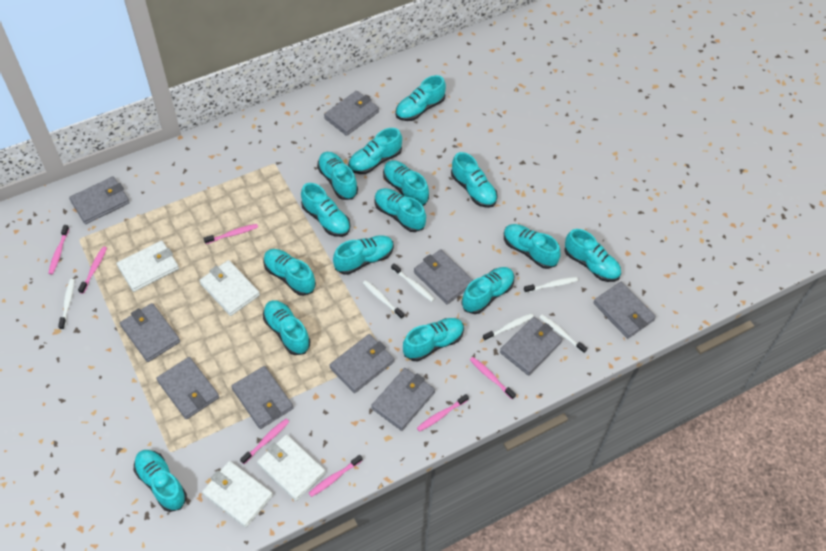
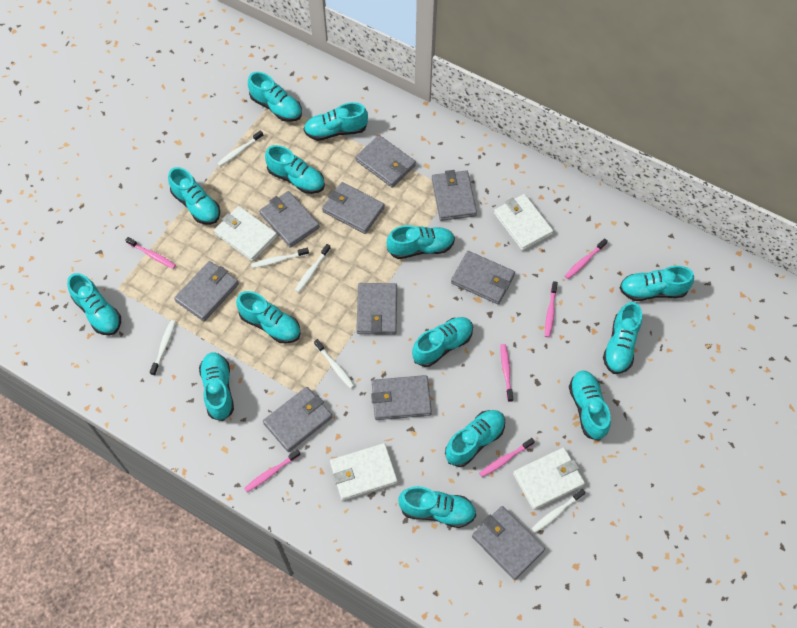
pink toothbrush: [48,225,69,274] [78,246,107,294] [203,224,258,244] [240,419,289,464] [309,455,363,497] [417,394,469,432] [470,357,516,399] = 7 -> [125,237,176,269] [244,449,301,492] [479,438,535,477] [501,344,513,402] [545,281,558,338] [565,238,608,279] = 6
turquoise shoe: [134,450,187,512] [263,249,316,296] [263,300,310,355] [301,183,350,237] [317,152,358,200] [333,235,394,275] [348,128,402,174] [374,188,426,232] [383,161,429,206] [395,75,446,121] [403,318,464,361] [451,152,497,208] [461,267,514,314] [504,224,561,269] [564,229,621,282] = 15 -> [67,273,121,335] [168,167,220,225] [199,352,234,421] [236,291,301,344] [248,72,302,122] [265,145,325,194] [304,102,368,141] [387,225,455,259] [398,486,476,528] [412,317,473,367] [445,410,505,467] [569,371,611,441] [603,302,642,374] [620,266,694,301] = 14

